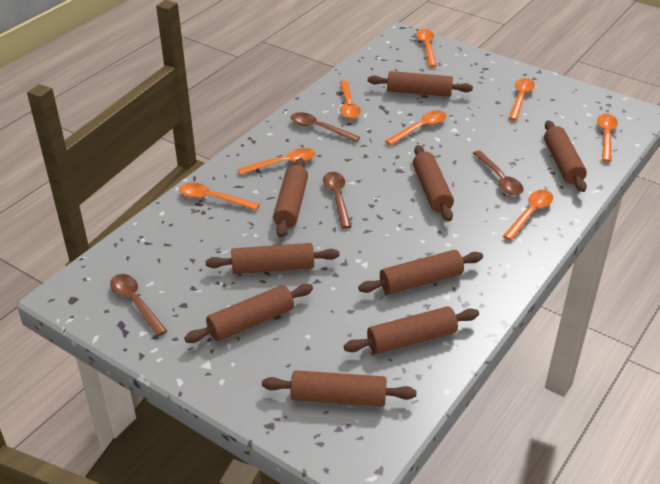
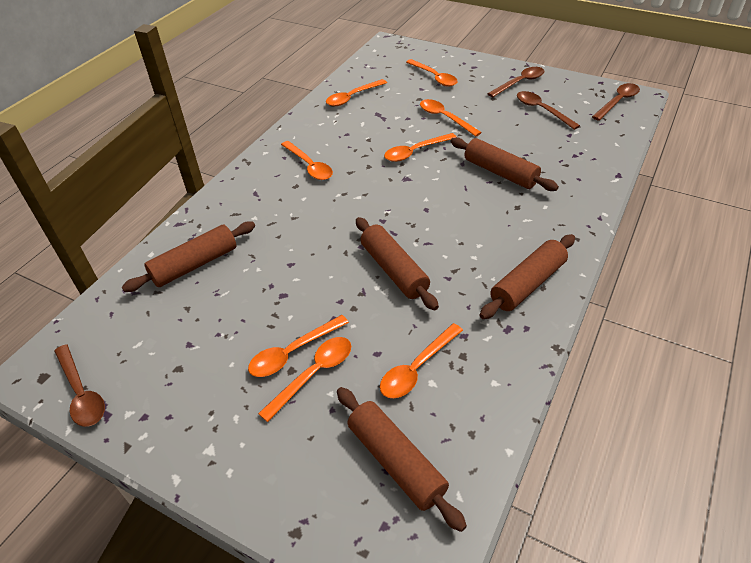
brown rolling pin: [184,284,313,343] [206,243,339,274] [262,370,417,406] [273,158,308,238] [344,306,479,354] [358,250,483,294] [368,71,473,97] [413,145,454,221] [544,120,587,192] = 9 -> [122,221,255,292] [337,387,467,532] [356,217,439,310] [450,137,559,191] [480,234,575,319] = 5

